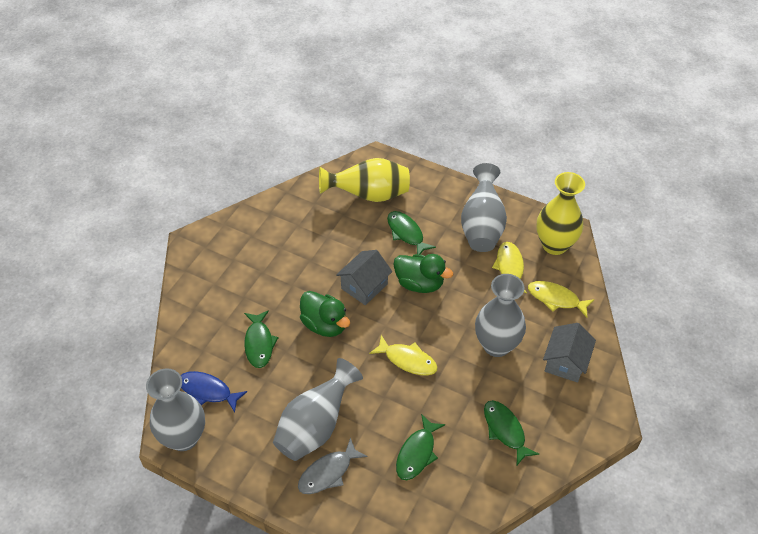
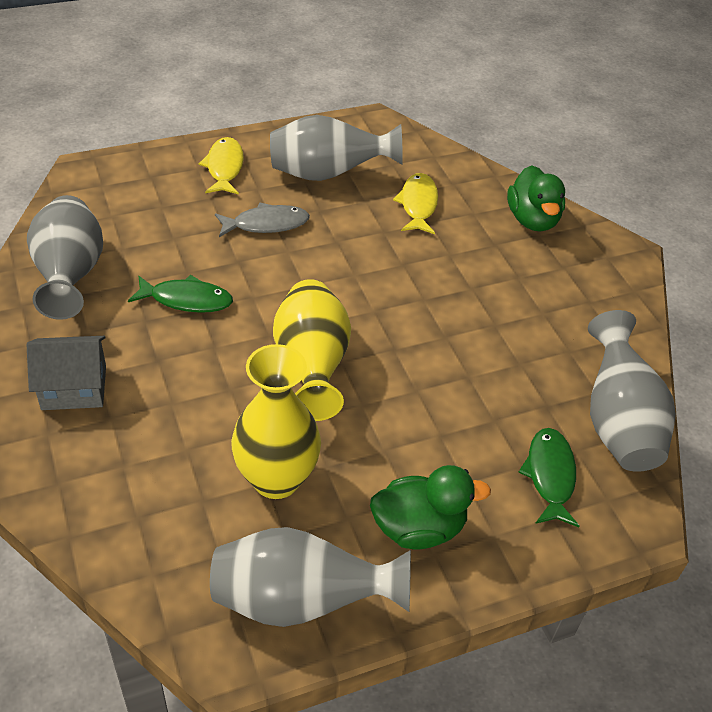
blue fish: [181,371,247,413] = 1 -> none = 0
green fish: [244,310,279,368] [387,211,436,254] [396,414,445,480] [484,400,539,465] = 4 -> [128,275,233,313] [518,428,580,527] = 2
grey house: [336,250,393,305] [543,323,596,383] = 2 -> [27,336,106,410] = 1
yellow fish: [369,335,438,375] [492,242,527,293] [528,281,595,317] = 3 -> [199,137,244,194] [393,173,438,234] = 2

